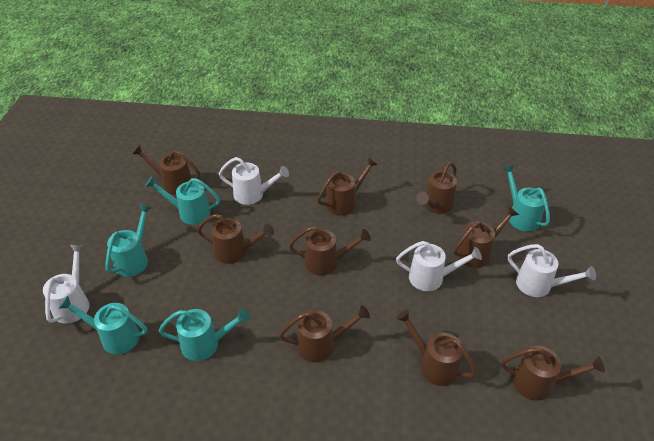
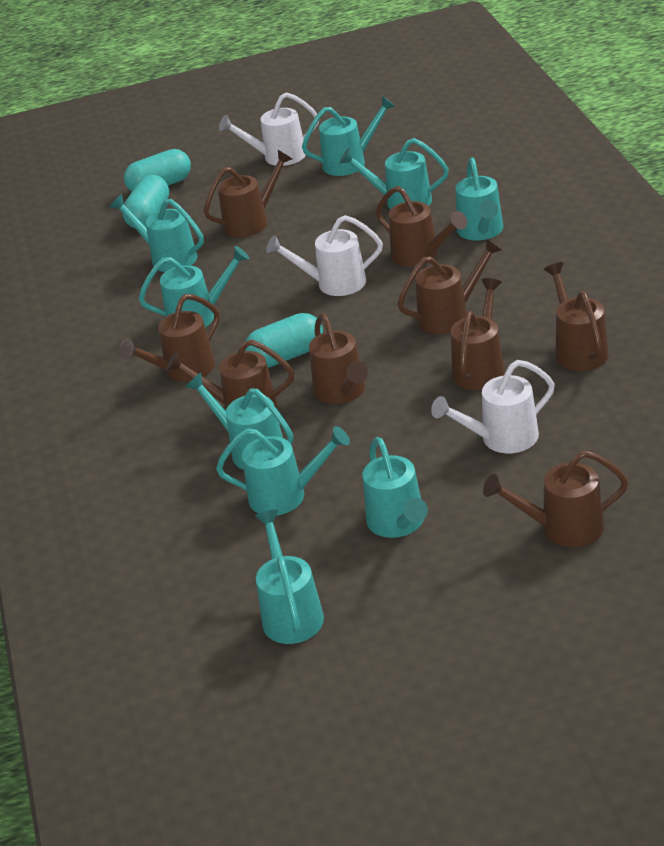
turquoise capsule: none = 0 -> [122,175,169,228] [124,149,191,192] [245,313,323,368] = 3
turquoise watering can: [58,296,147,354] [106,204,152,277] [145,177,220,225] [159,308,250,361] [503,165,550,231] = 5 -> [110,194,204,272] [139,246,250,327] [186,373,293,470] [216,426,350,516] [255,509,324,644] [302,96,395,176] [340,138,449,210] [363,437,428,538] [455,158,503,240] = 9
white watering can: [43,245,89,323] [219,157,289,205] [396,241,482,291] [507,244,596,297] = 4 -> [219,92,319,166] [266,215,383,296] [431,360,555,453] = 3

